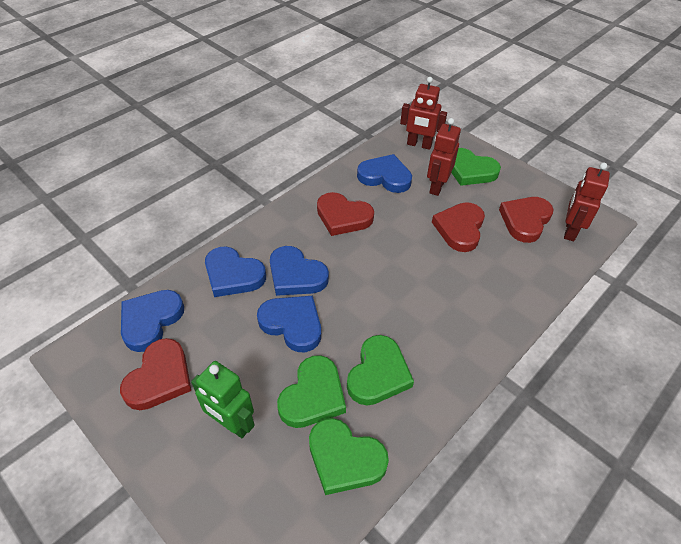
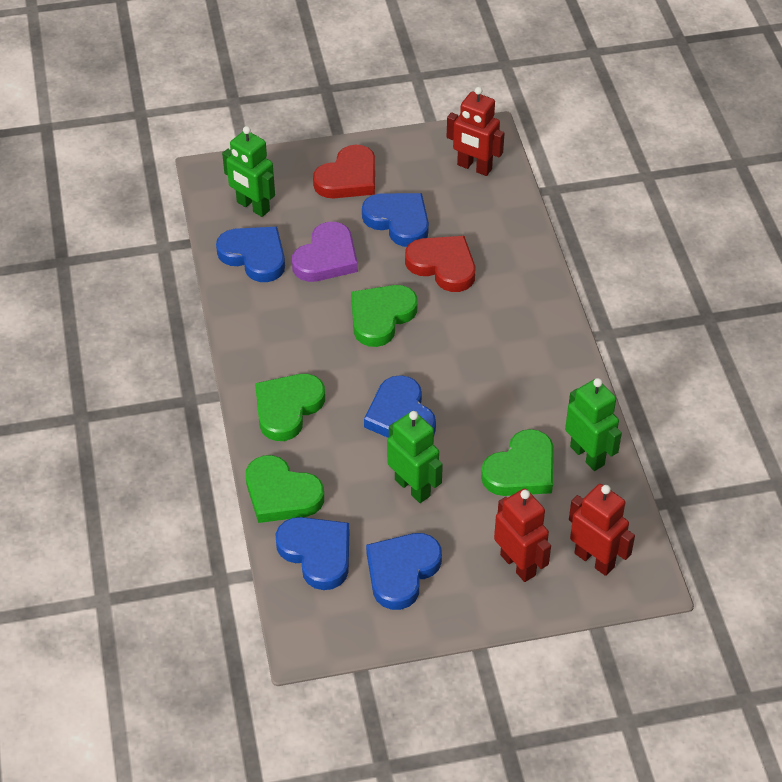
green robot: [191,361,255,438] = 1 -> [222,126,275,217] [387,411,443,503] [565,378,622,471] = 3
purple heart: none = 0 -> [292,222,358,282] = 1
red heart: [120,338,191,410] [317,192,374,236] [432,202,485,252] [499,197,554,243] = 4 -> [313,144,375,199] [405,236,475,292] = 2

